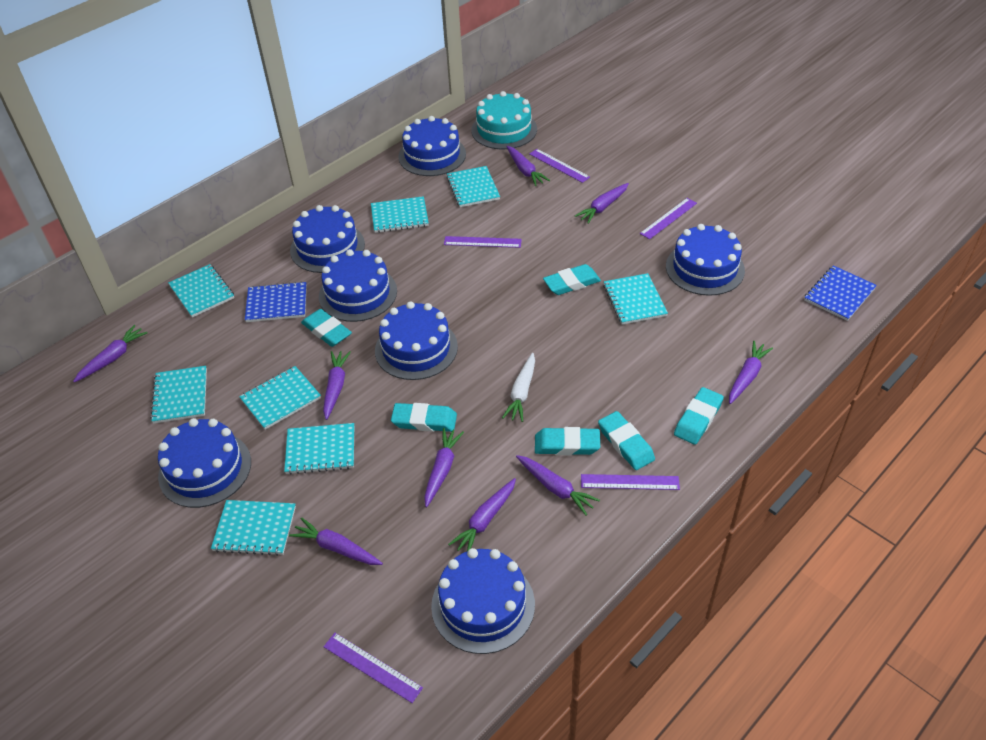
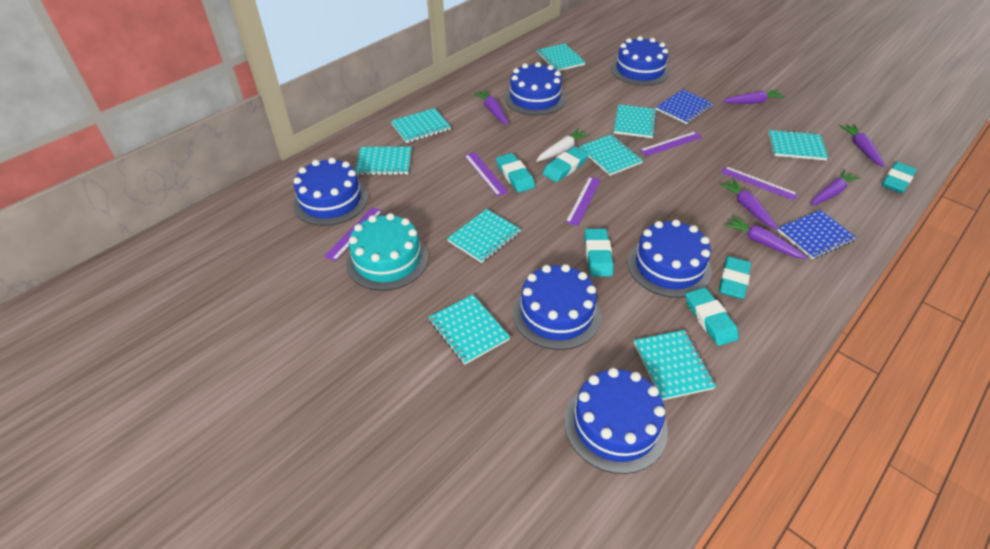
blue cake: [158,418,251,508] [290,205,365,273] [319,249,397,322] [375,302,458,380] [398,116,466,176] [431,548,535,654] [666,224,745,296] = 7 -> [293,158,368,226] [504,62,566,115] [513,264,602,350] [564,368,668,474] [611,36,670,86] [628,219,712,298] = 6
purple carrot: [73,325,148,382] [289,517,383,565] [323,351,351,420] [424,428,464,507] [448,478,516,551] [506,146,550,186] [516,455,600,515] [575,183,629,224] [729,341,773,404] = 9 -> [473,89,508,125] [719,179,778,230] [722,90,786,104] [724,216,808,259] [811,169,861,206] [840,124,885,167] = 6
turquoise notebook: [150,366,207,424] [168,264,234,317] [211,500,296,556] [239,366,321,430] [284,423,354,475] [371,196,429,233] [446,166,500,207] [603,273,668,325] = 8 -> [355,147,411,175] [391,108,451,143] [429,294,510,365] [447,209,521,263] [536,44,586,71] [579,134,643,176] [614,104,657,138] [634,330,716,400] [768,129,828,160] = 9

